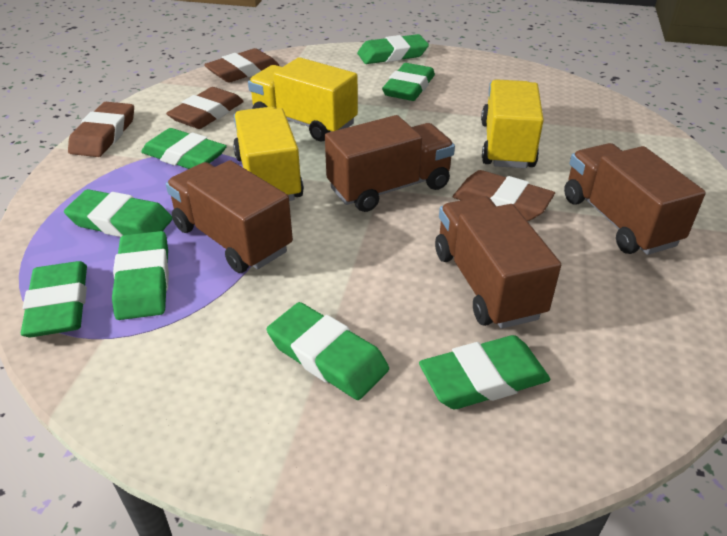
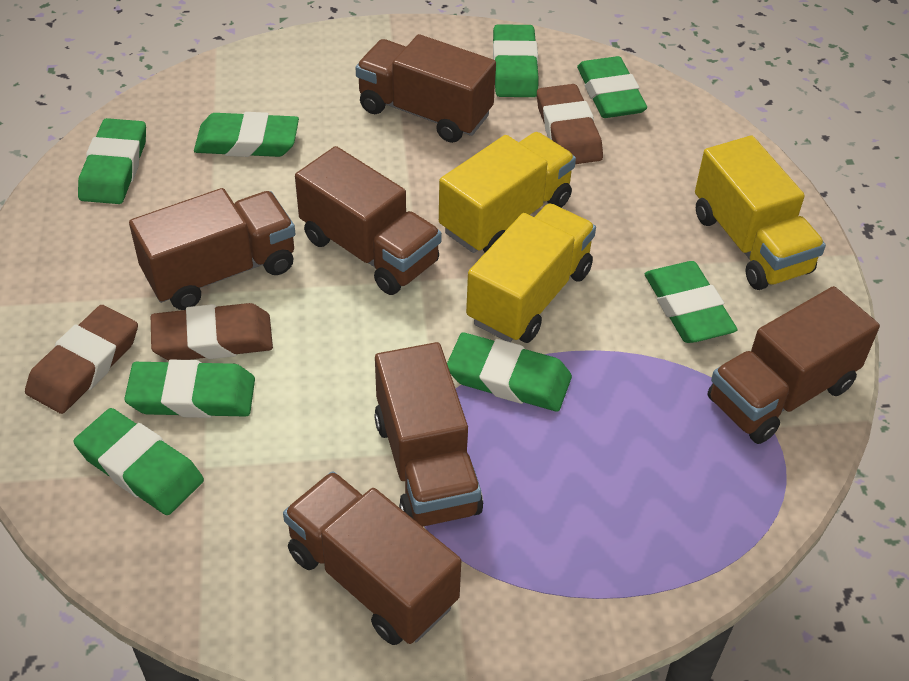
brown eraser: [68,102,134,157] [166,87,244,129] [204,48,279,83] [453,170,555,221] = 4 -> [25,305,138,414] [151,303,273,361] [537,84,603,164] = 3
brown truck: [166,160,293,273] [325,115,455,212] [435,196,561,329] [564,143,706,255] = 4 -> [129,188,295,310] [283,471,461,645] [295,146,442,295] [355,34,496,143] [374,342,483,526] [708,286,880,444] = 6

